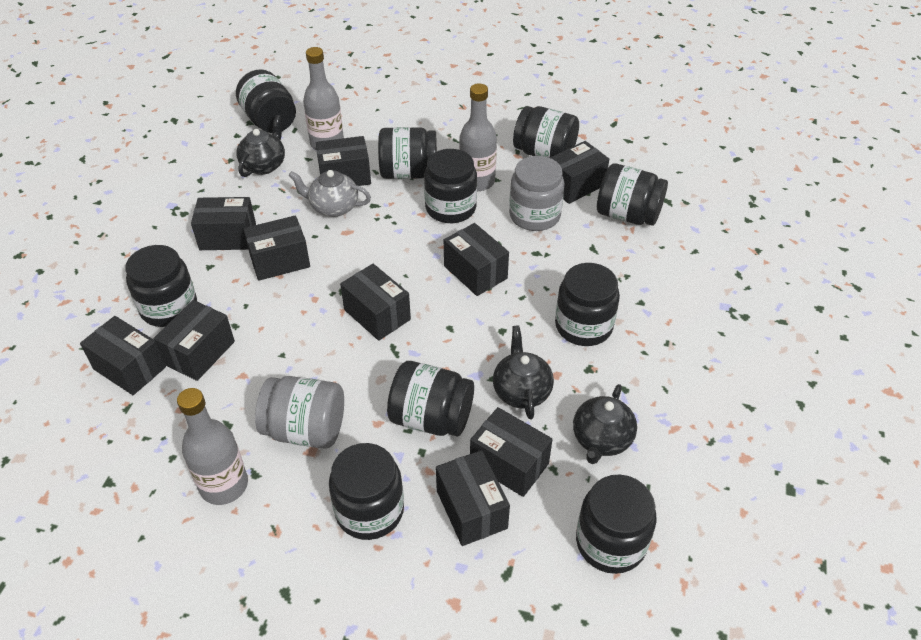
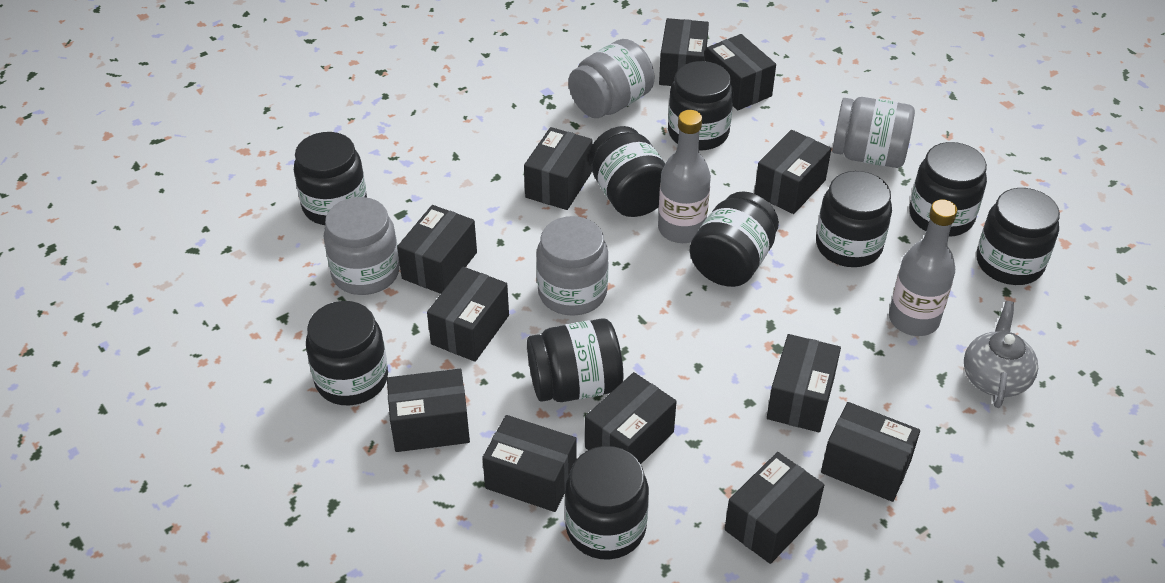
black box: [80,316,166,395] [153,300,235,381] [191,197,256,250] [243,215,310,281] [316,136,371,186] [340,264,411,341] [436,450,510,546] [444,223,509,296] [470,407,553,497] [550,141,609,204] = 10 -> [387,369,470,452] [397,205,477,294] [427,267,509,362] [482,415,577,512] [524,127,593,210] [585,372,677,464] [659,18,709,86] [705,34,776,110] [725,452,824,564] [754,130,831,214] [767,334,841,432] [821,402,920,502] = 12
black teapot: [236,115,285,177] [493,325,554,420] [573,384,637,464] = 3 -> none = 0
grey bottle: [177,388,248,505] [303,47,344,150] [459,83,497,191] = 3 -> [658,110,711,243] [889,199,957,336] = 2
grey jar: [255,376,344,449] [509,156,564,231] = 2 -> [324,197,400,295] [536,216,609,316] [568,39,654,118] [832,97,915,168] = 4

